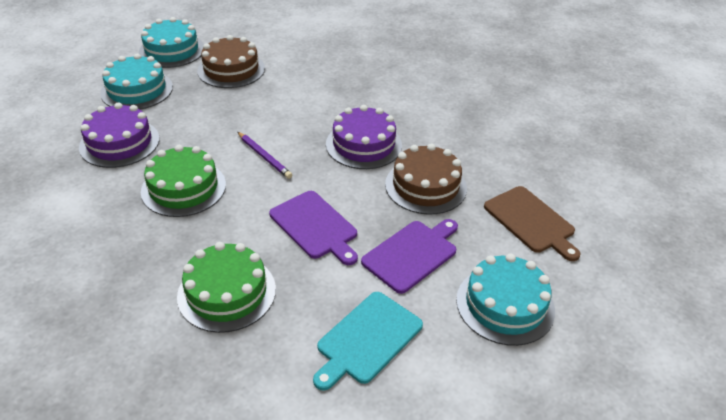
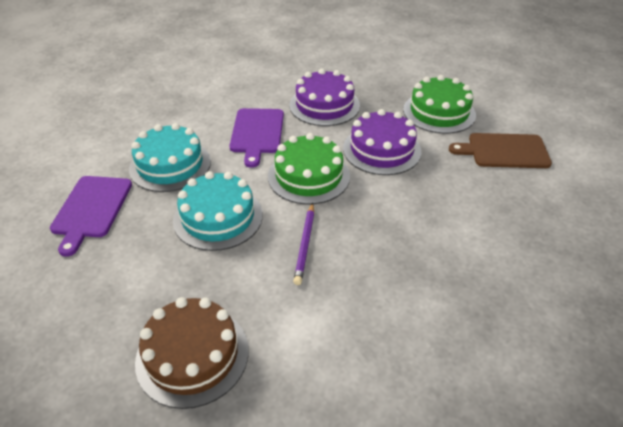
brown cake: [197,35,265,88] [385,144,467,215] = 2 -> [135,297,249,409] = 1
turquoise cake: [100,54,173,109] [139,17,204,68] [456,253,555,346] = 3 -> [129,123,211,192] [173,171,263,251] = 2
turquoise cutting board: [313,292,423,391] = 1 -> none = 0

